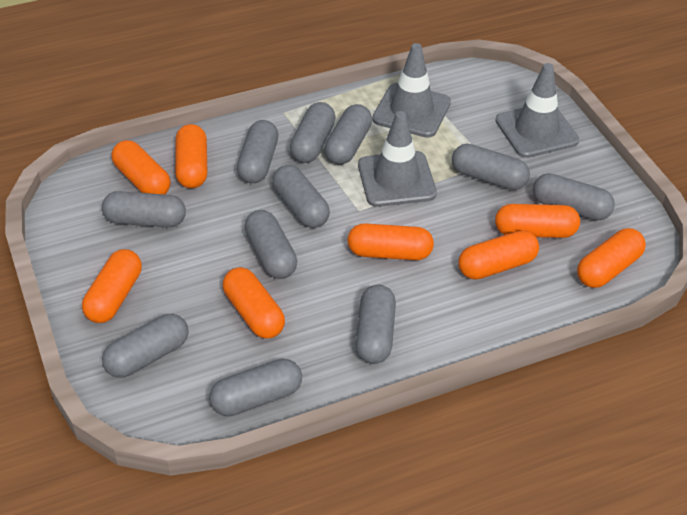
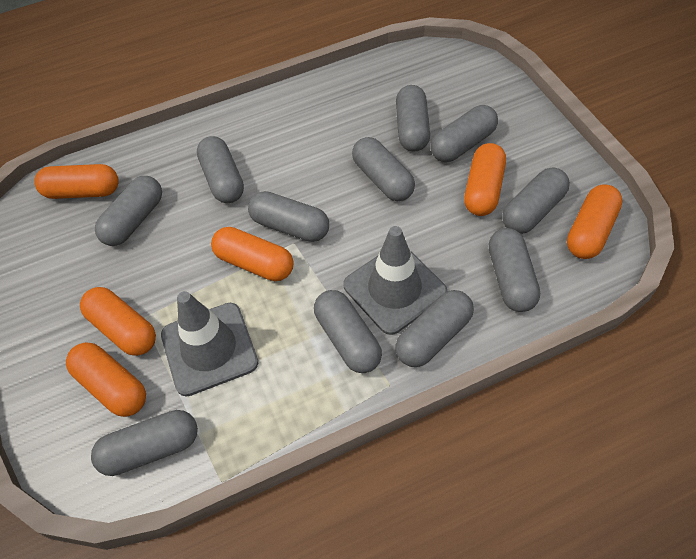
grey traffic cone: [358,111,437,207] [372,43,451,138] [495,63,579,158] = 3 -> [161,291,258,397] [343,226,447,335] = 2
orange capsule: [82,249,142,323] [112,140,171,194] [175,124,207,188] [223,267,285,339] [347,223,434,260] [458,230,539,279] [495,204,580,238] [577,228,646,288] = 8 -> [34,164,119,199] [66,342,146,417] [80,287,156,356] [211,227,294,281] [464,143,506,216] [567,185,623,259] = 6

